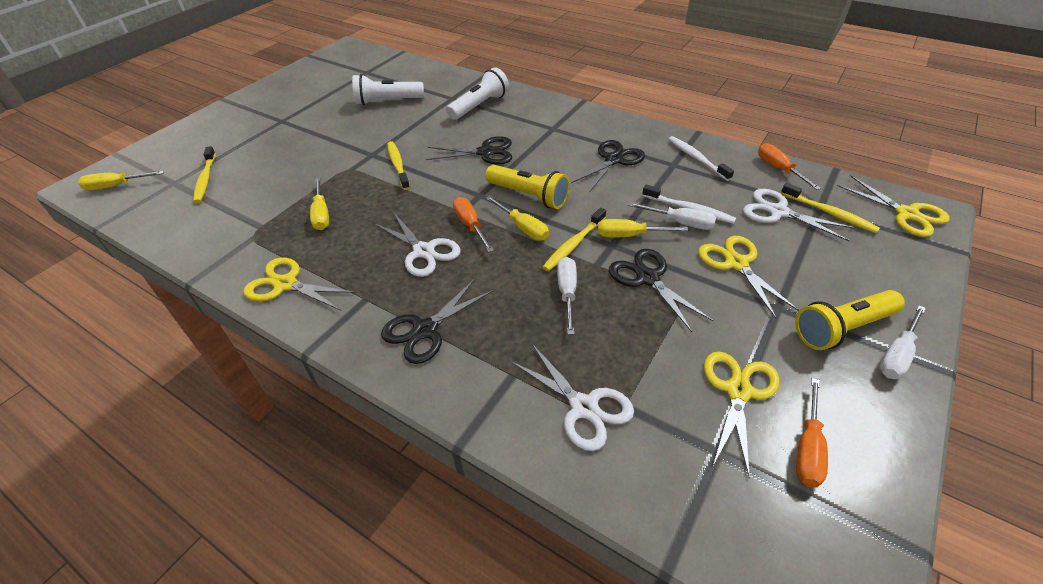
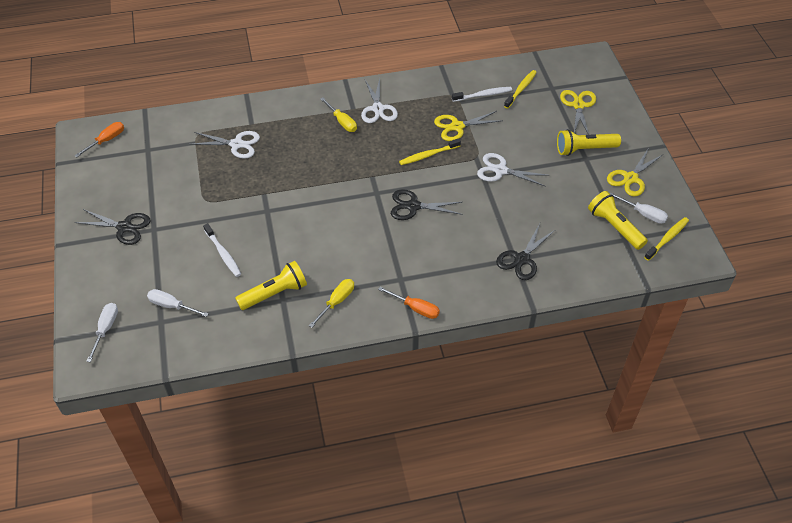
black scissors: [381,279,494,364] [426,136,512,165] [571,140,645,191] [609,249,714,332] = 4 -> [75,209,150,245] [391,189,463,220] [496,224,556,280] = 3
orange screwdriver: [453,197,494,252] [758,143,821,190] [796,378,828,487] = 3 -> [74,122,124,157] [378,287,440,319] = 2
white flashlight: [352,74,424,105] [446,67,509,120] = 2 -> none = 0
yellow flashlight: [485,165,570,209] [795,290,905,350] = 2 -> [235,261,307,310] [557,129,621,156] [588,191,648,250] = 3
yellow scissors: [243,258,357,311] [698,236,799,318] [704,351,779,479] [837,176,950,237] = 4 -> [434,111,503,141] [560,90,596,135] [607,149,662,197] = 3
yellow screwdriver: [78,171,164,190] [310,177,329,230] [486,196,549,241] [598,219,688,237] = 4 -> [309,279,354,328] [320,97,357,132] = 2
yellow toothbrush: [193,146,216,203] [387,141,410,190] [542,208,606,271] [781,183,880,233] = 4 -> [399,138,461,165] [504,70,537,108] [644,217,689,261] = 3

